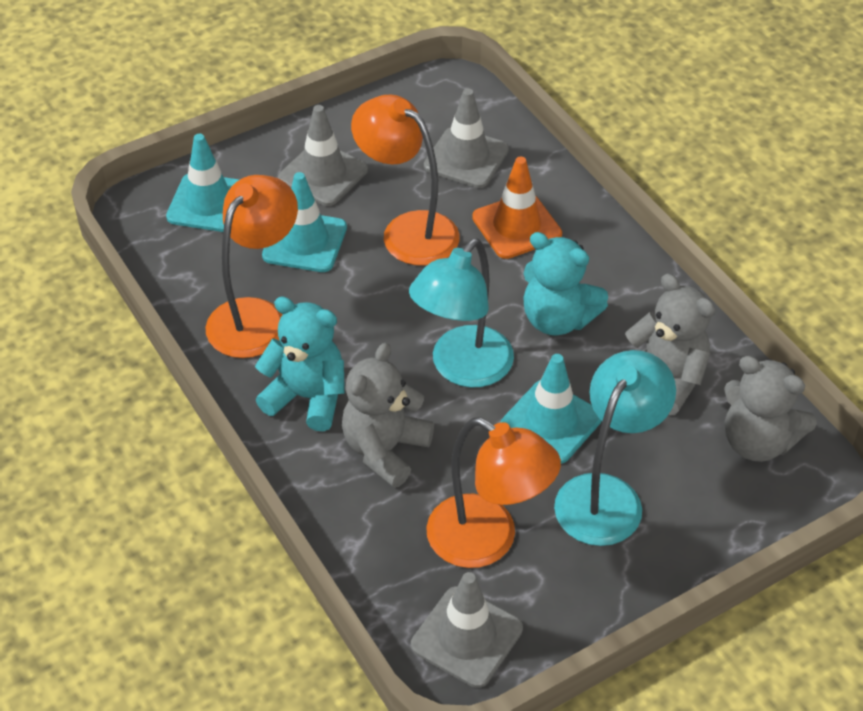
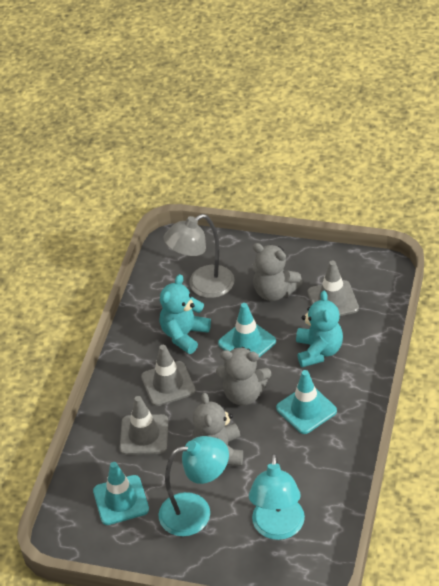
grey lamp: none = 0 -> [164,214,234,298] = 1
orange lamp: [206,175,298,358] [351,95,460,266] [426,417,561,568] = 3 -> none = 0
orange traffic cone: [472,157,562,259] = 1 -> none = 0

